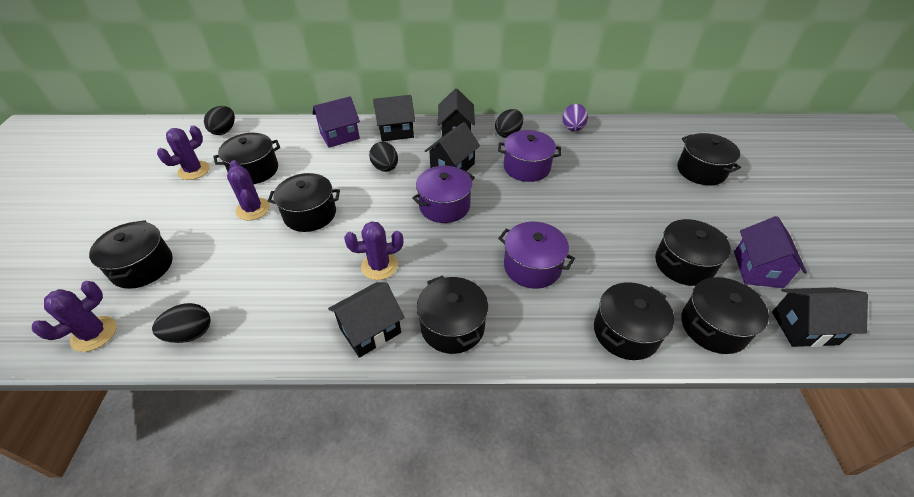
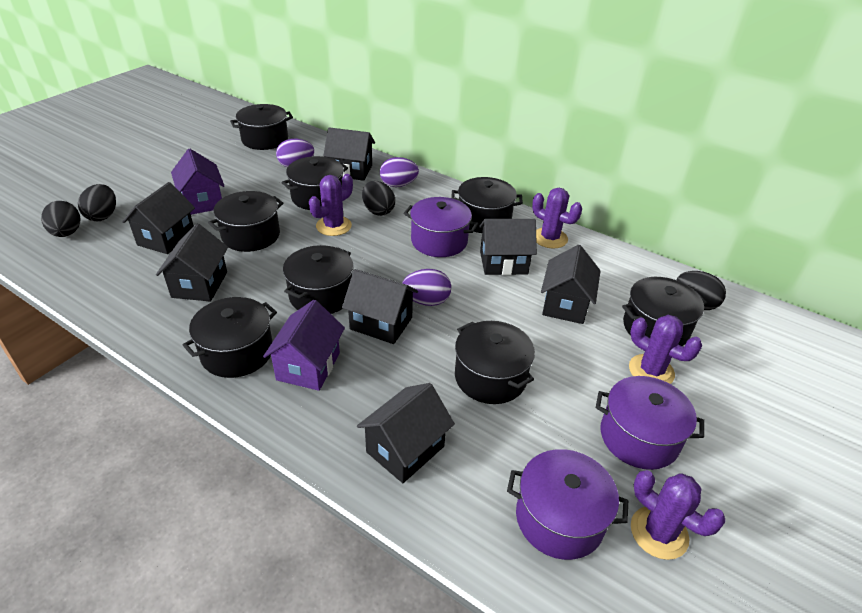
black house: [328,282,404,358] [373,95,415,142] [425,122,480,171] [438,88,475,137] [772,287,868,347] = 5 -> [122,182,195,254] [156,224,228,301] [323,127,375,181] [342,269,418,344] [357,383,455,483] [479,219,537,275] [541,245,601,324] = 7
purple egg: [562,104,588,131] = 1 -> [276,139,314,167] [380,157,419,187] [402,269,451,306] = 3

